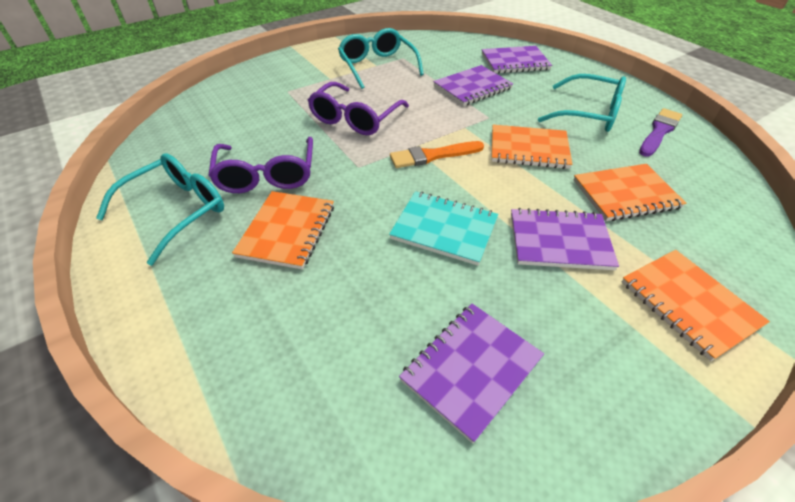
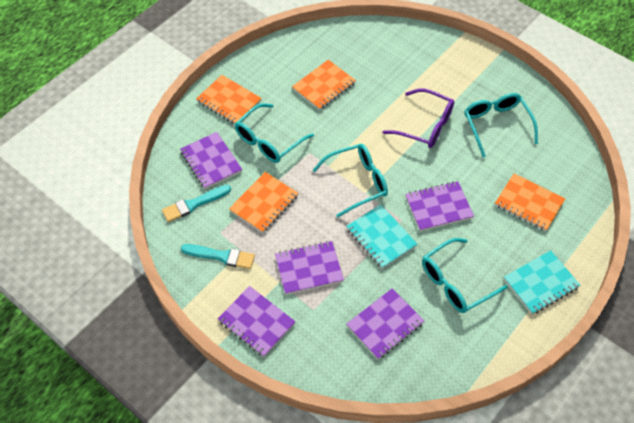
orange brush: [390,141,484,168] = 1 -> none = 0
purple brush: [639,108,682,157] = 1 -> none = 0
purple glasses: [208,137,313,193] [308,82,409,135] = 2 -> [383,89,454,148] = 1
purple notebook: [399,304,544,444] [433,65,513,106] [482,46,552,74] [511,208,619,270] = 4 -> [180,132,242,189] [218,286,296,357] [275,241,344,295] [347,288,424,359] [405,181,474,231] = 5
turquoise brush: none = 0 -> [162,185,231,222] [181,244,255,269] = 2
turquoise glasses: [96,153,224,266] [338,28,424,89] [538,74,626,132] = 3 -> [235,103,314,163] [312,144,388,218] [422,238,508,313] [465,93,538,157] = 4
turquoise notebook: [389,191,498,266] = 1 -> [346,204,417,269] [504,250,580,314] = 2

